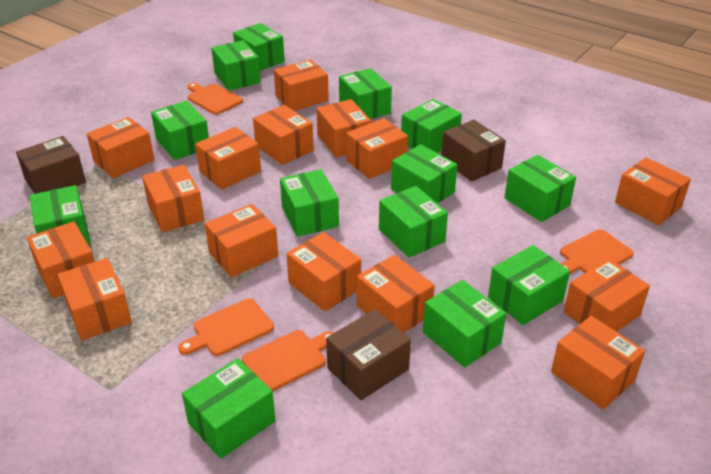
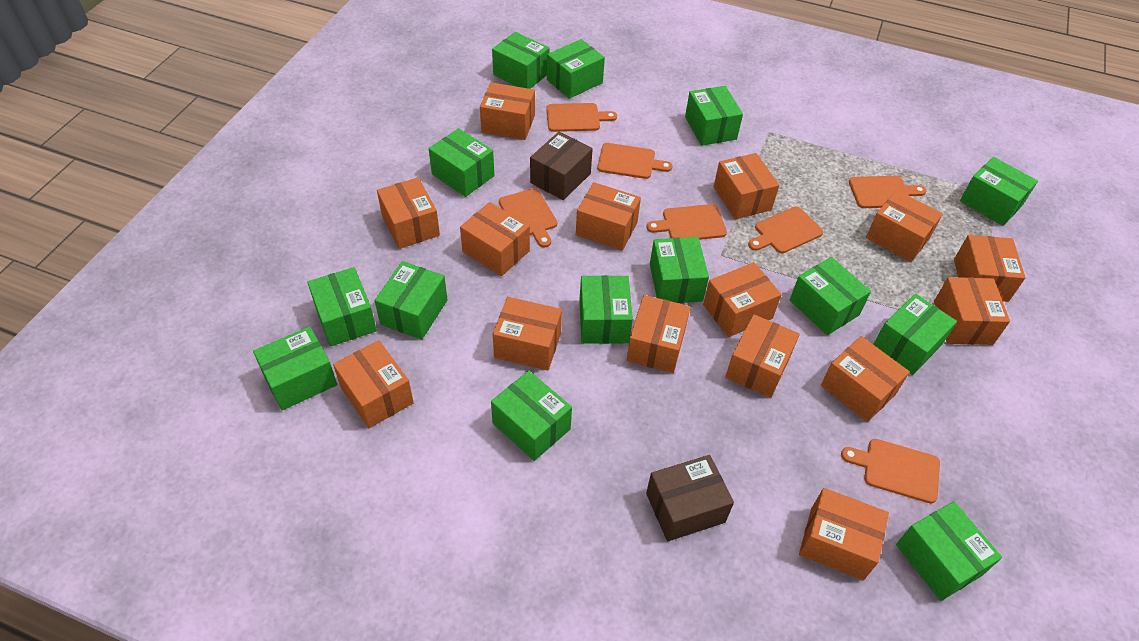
brown box: [16,136,86,194] [326,309,411,400] [442,120,506,182] = 3 -> [530,132,593,200] [646,455,734,542] = 2
green box: [30,185,91,245] [151,101,209,160] [182,358,276,459] [211,40,261,91] [233,23,285,71] [280,169,339,237] [339,68,392,119] [379,186,448,258] [391,144,458,204] [401,99,462,153] [423,280,506,368] [488,245,570,325] [504,155,576,222] = 13 -> [253,326,337,411] [307,267,377,346] [374,261,448,340] [429,128,494,197] [491,371,572,461] [492,32,550,89] [547,39,605,99] [579,275,633,344] [650,237,709,303] [685,86,743,146] [790,257,871,335] [873,294,957,375] [896,501,1002,601] [960,157,1038,226] = 14
orange cutting board: [178,298,274,356] [187,82,243,115] [242,330,334,391] [560,229,634,275] = 4 -> [499,188,557,248] [546,103,617,132] [597,143,673,179] [646,204,727,240] [748,207,823,253] [841,439,940,504] [849,176,926,208] = 7

